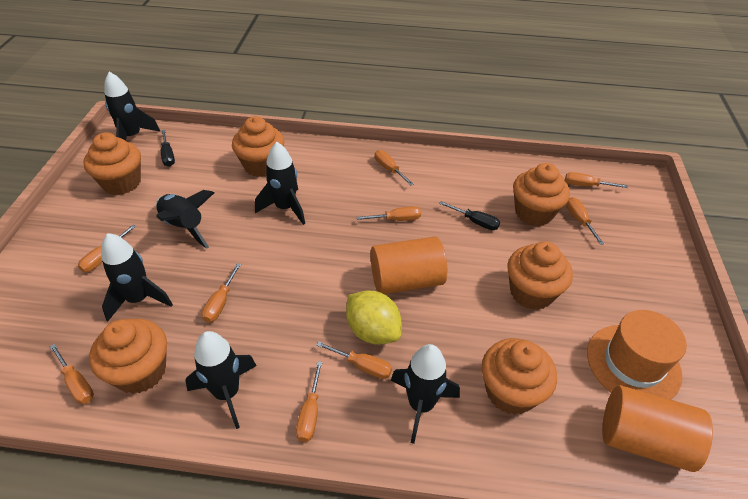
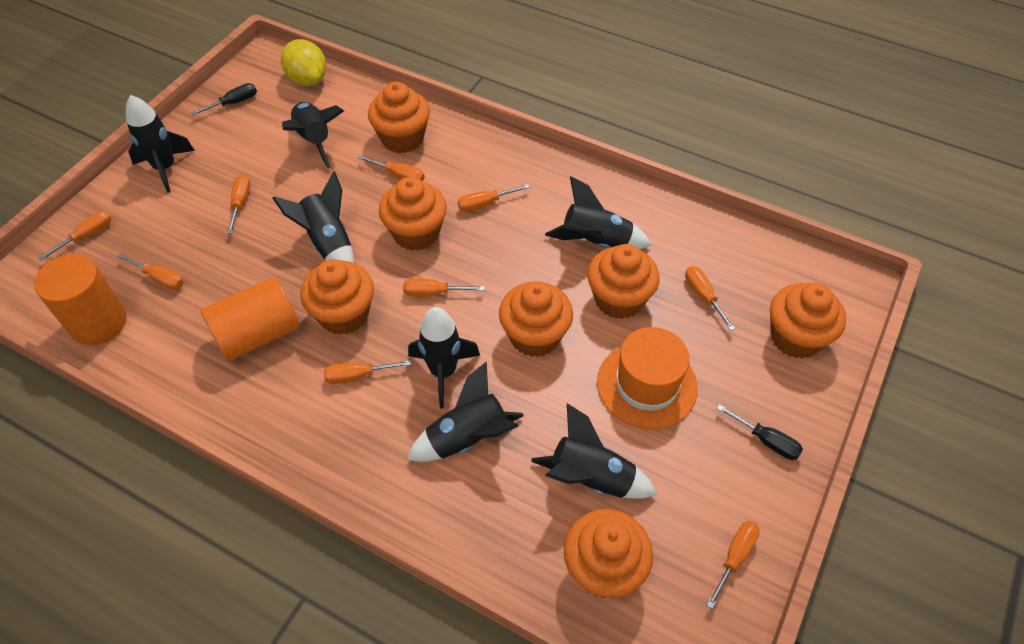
black rocket: [101,233,173,321] [104,72,160,141] [156,190,214,249] [185,331,257,429] [255,142,305,225] [391,344,460,444] = 6 -> [126,95,195,193] [272,171,354,263] [282,102,344,168] [407,361,524,462] [408,307,480,408] [531,403,657,499] [545,176,651,249] = 7
orange cupcake: [83,133,141,195] [89,318,167,394] [232,116,284,177] [482,338,557,415] [507,241,573,310] [513,163,570,226] = 6 -> [300,259,374,335] [368,82,430,153] [379,177,447,251] [499,281,573,357] [564,509,653,598] [587,244,660,319] [770,283,846,359] = 7

